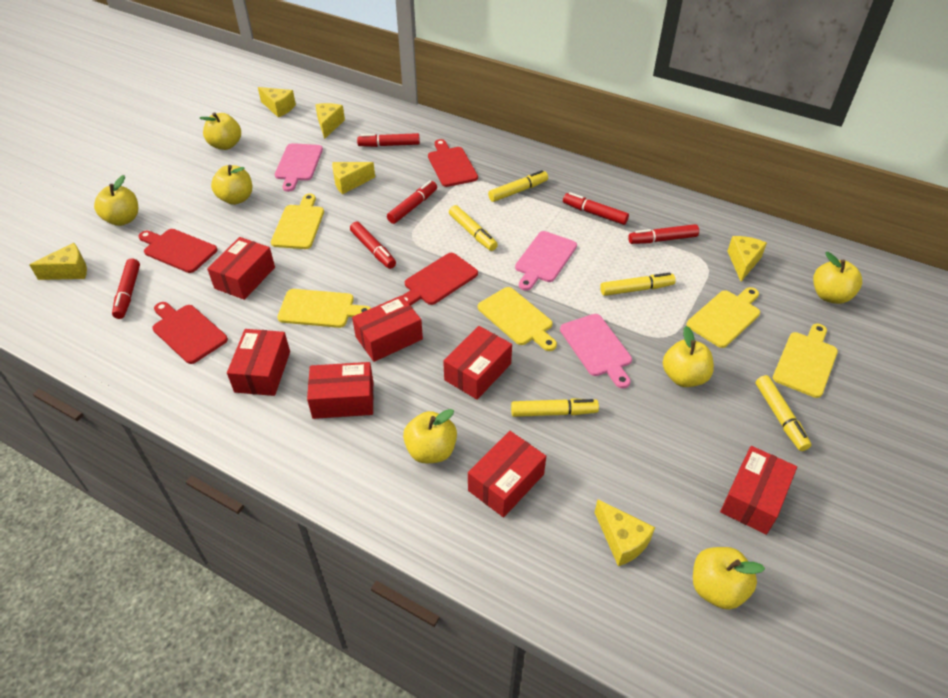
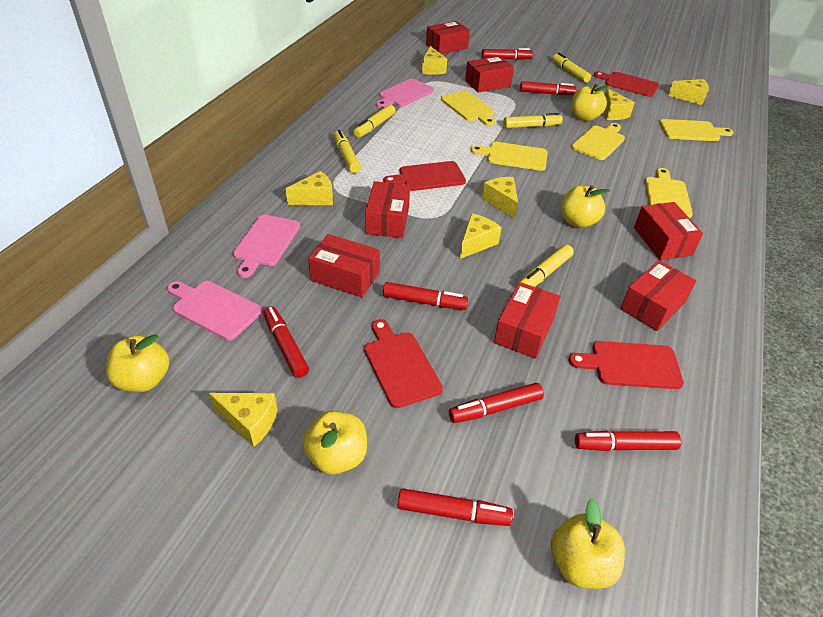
red marker: [112,258,140,319] [350,221,396,269] [357,133,420,147] [387,181,437,224] [563,192,629,225] [628,224,699,244] = 6 -> [263,306,309,378] [383,282,468,310] [398,488,513,526] [449,383,544,423] [482,48,533,60] [520,81,576,95] [575,431,681,451] = 7
yellow apple: [94,175,138,226] [200,112,241,150] [211,165,252,205] [403,409,457,463] [663,326,714,387] [693,547,765,610] [813,252,862,304] = 7 -> [106,334,169,392] [303,411,367,475] [551,498,625,589] [561,185,610,228] [572,84,611,121] = 5
yellow cheese: [30,243,87,280] [258,87,296,117] [315,103,345,139] [332,162,375,194] [594,500,655,566] [728,236,767,281] = 6 -> [209,393,278,447] [286,171,333,205] [422,46,447,75] [460,213,502,259] [482,177,518,219] [604,88,635,120] [668,79,709,105] = 7

